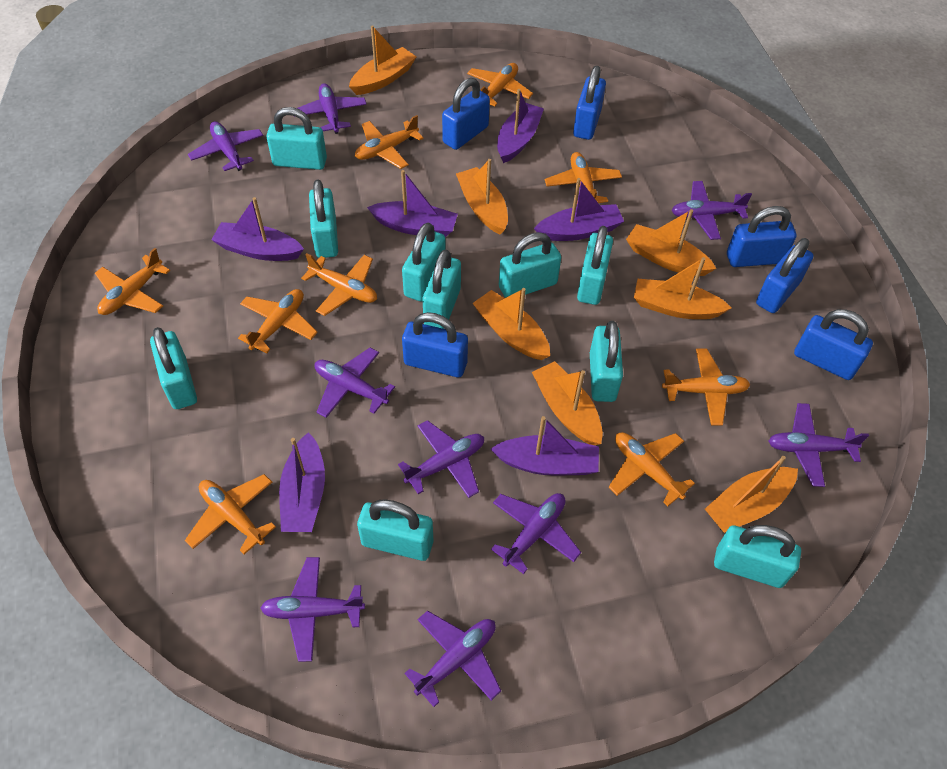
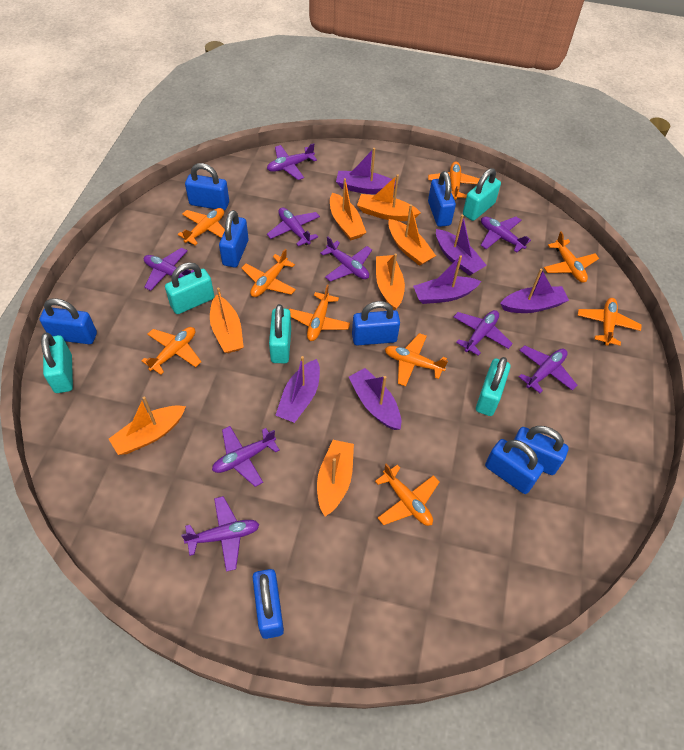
blue padlock: [402,312,468,377] [442,78,490,150] [573,66,606,140] [727,206,796,267] [756,238,814,313] [794,309,873,380] = 6 -> [40,298,97,344] [185,163,229,210] [219,210,248,268] [252,569,284,639] [352,301,400,345] [428,171,456,227] [485,439,544,494] [514,426,568,475] = 8
turquoise padlock: [150,327,197,409] [266,107,327,170] [309,179,338,258] [357,499,433,561] [402,223,445,301] [423,250,461,329] [499,232,561,298] [577,226,613,305] [590,321,623,402] [714,525,801,588] = 10 -> [41,332,73,393] [165,262,214,314] [269,304,291,363] [463,168,501,221] [476,357,511,416] = 5

